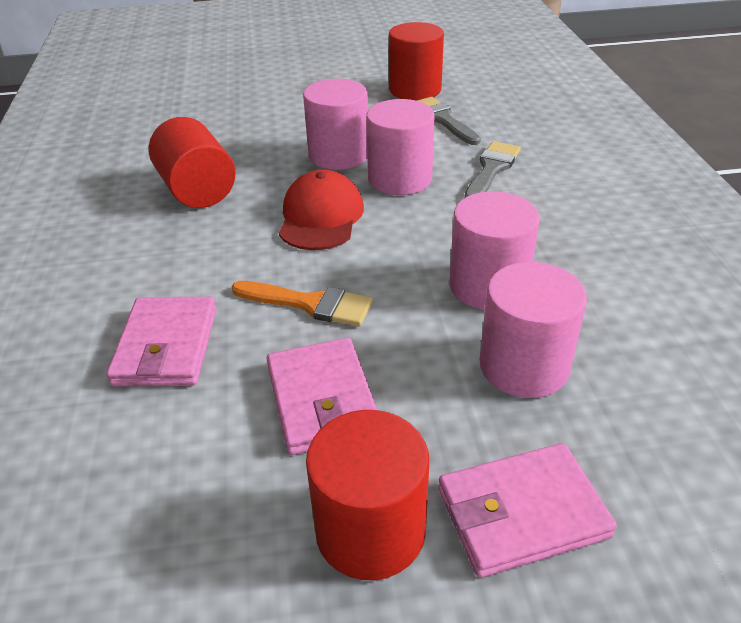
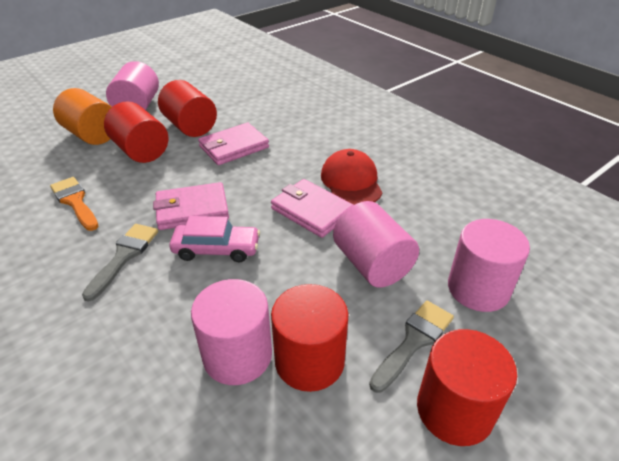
orange cylinder: none = 0 -> [53,88,112,145] = 1
pink car: none = 0 -> [169,216,260,262] = 1
red cylinder: [149,117,236,208] [306,410,429,580] [389,22,444,100] = 3 -> [104,101,168,163] [158,80,217,137] [271,284,349,392] [417,329,517,446] = 4

